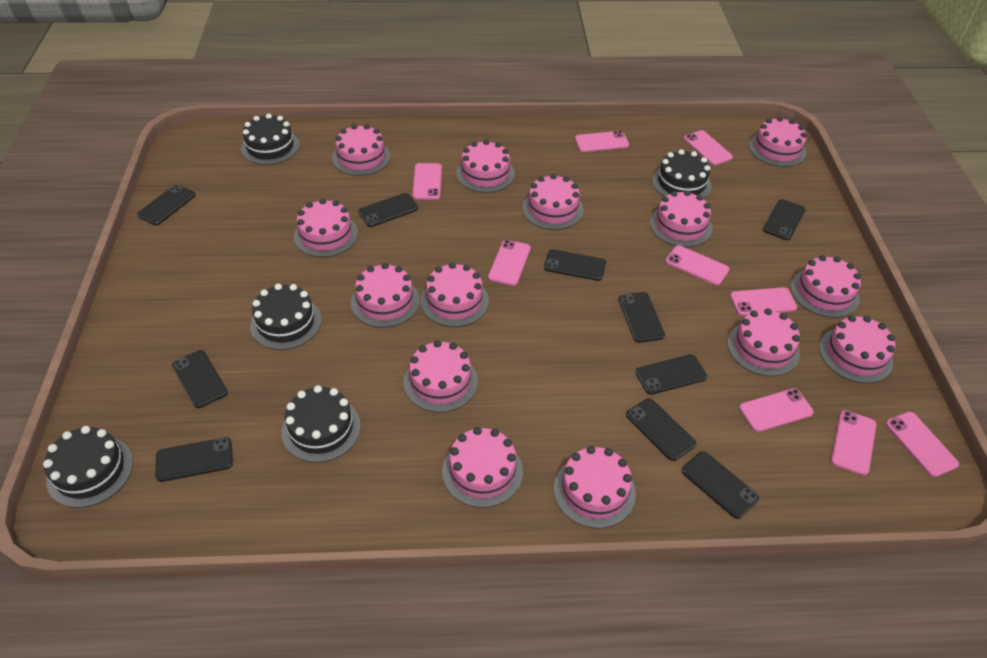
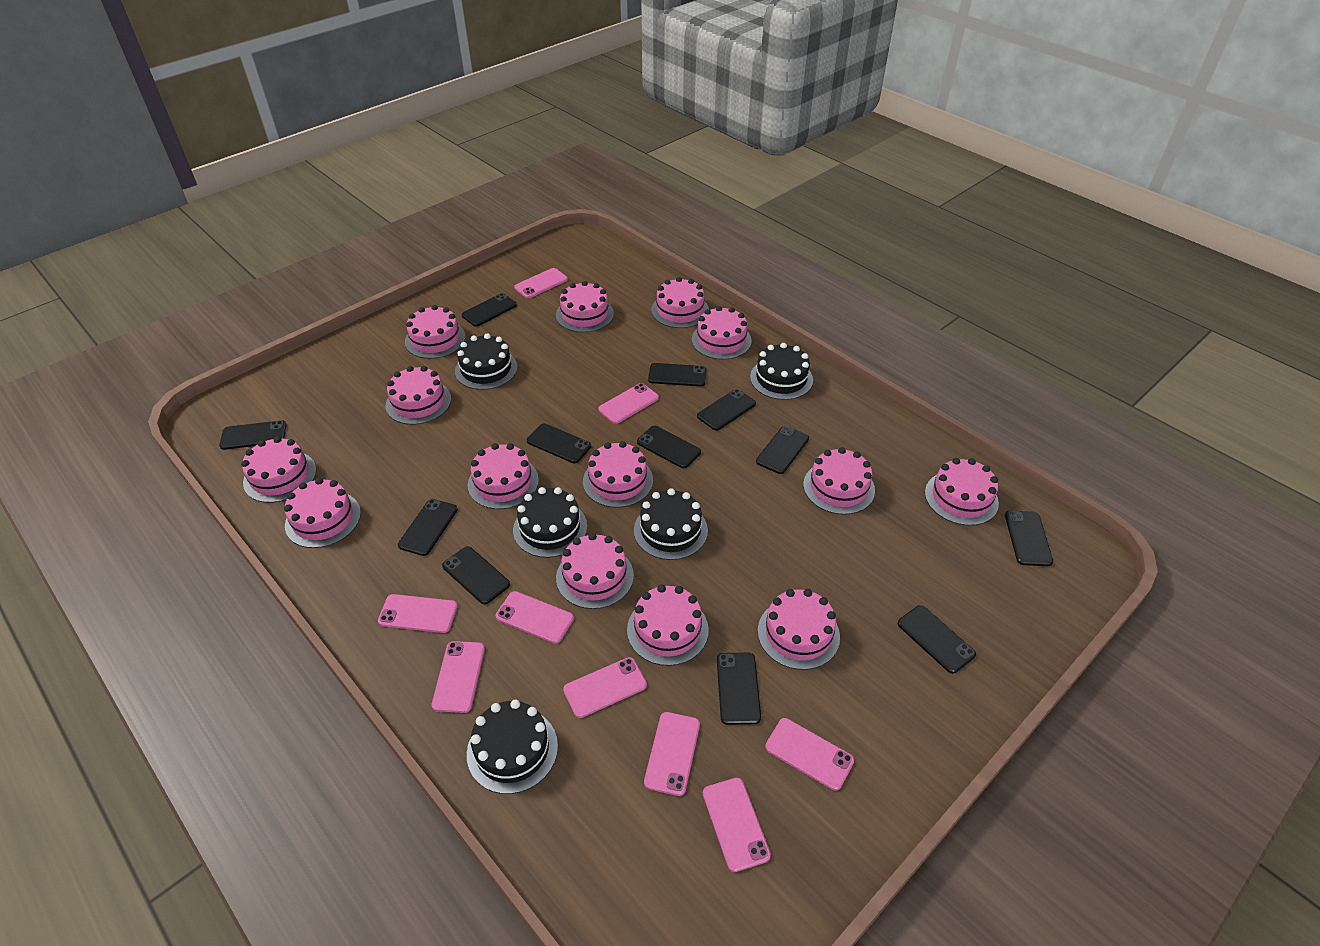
black phone: [137,184,195,225] [156,437,233,482] [172,350,228,408] [358,193,418,227] [544,249,606,281] [618,292,665,343] [626,398,696,461] [635,354,707,395] [682,451,759,519] [763,199,806,240] = 10 -> [219,420,287,450] [398,499,458,556] [442,546,510,604] [462,293,517,327] [527,423,591,463] [637,426,701,468] [648,363,707,387] [697,389,756,431] [717,653,761,725] [756,426,809,474] [898,605,976,674] [1005,511,1053,566] = 12

